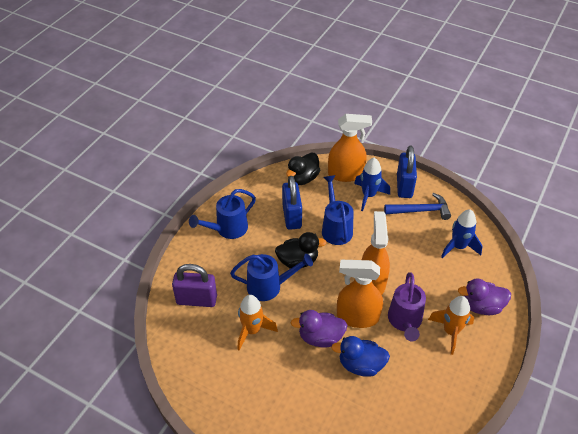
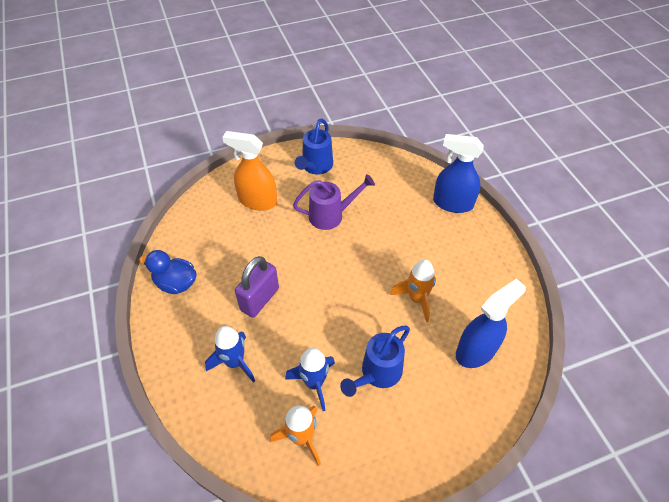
black duck: [275,232,327,269] [286,153,320,185] = 2 -> none = 0
blue hammer: [384,193,451,220] = 1 -> none = 0
blue padlock: [282,176,302,230] [397,146,417,198] = 2 -> none = 0
blue spray bottle: none = 0 -> [433,134,484,213] [456,279,526,368] = 2
blue watering can: [189,189,256,239] [230,254,313,301] [322,175,354,245] = 3 -> [295,118,333,174] [340,326,410,397] = 2
orange spray bottle: [328,114,372,182] [337,260,383,328] [362,211,390,295] = 3 -> [222,131,277,211] = 1
purple duck: [291,310,347,348] [458,279,511,315] = 2 -> none = 0

